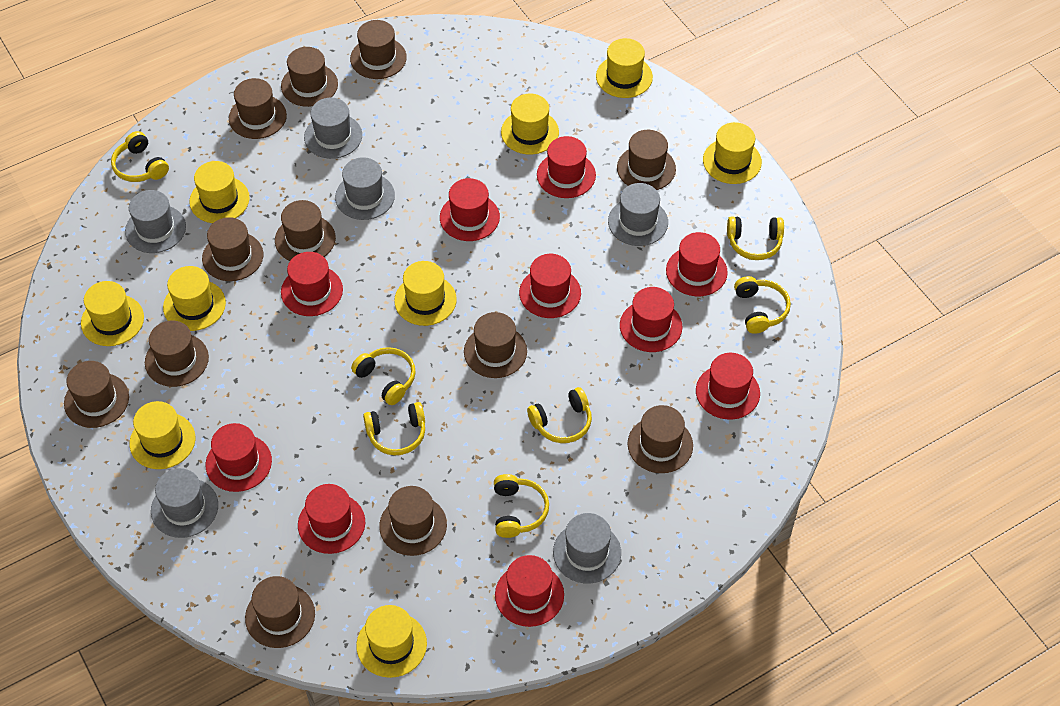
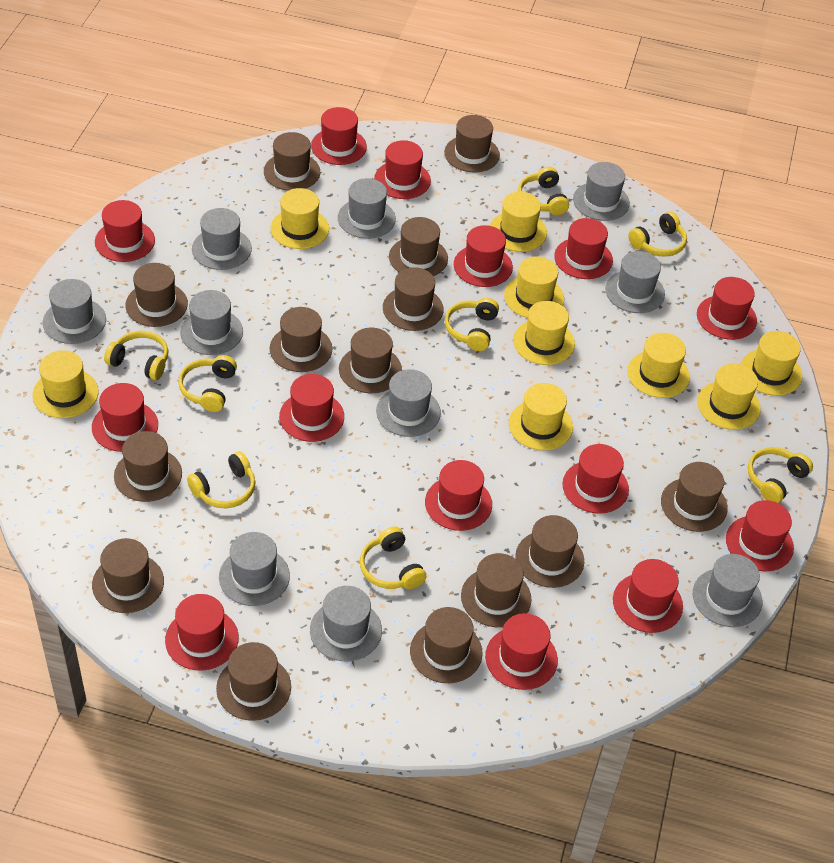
brown hat: [64,361,129,428] [145,321,209,387] [202,217,263,281] [229,78,287,139] [245,576,315,648] [275,200,336,261] [281,47,338,107] [350,20,407,79] [379,486,447,556] [464,312,527,378] [617,130,676,190] [627,405,693,473] = 12 -> [92,538,164,613] [114,431,182,502] [125,263,188,327] [216,642,291,721] [264,132,320,191] [269,307,332,372] [339,328,402,393] [383,267,443,331] [389,217,448,276] [410,607,482,683] [444,115,500,172] [461,553,531,627] [515,515,584,588] [661,462,728,532] = 14
grey hat: [125,190,186,253] [151,468,218,538] [304,98,362,159] [335,157,395,220] [553,513,621,583] [608,183,668,246] = 6 -> [43,279,106,344] [180,290,243,355] [192,208,252,270] [219,532,290,606] [310,586,382,661] [338,178,396,239] [376,369,441,437] [573,162,630,221] [605,251,665,313] [693,554,762,627] = 10
red hat: [206,423,272,492] [281,252,343,316] [298,484,365,554] [440,178,500,241] [495,555,564,627] [519,254,581,318] [537,136,596,198] [620,287,682,352] [666,232,728,296] [696,353,760,420] = 10 -> [92,383,158,452] [95,200,155,262] [165,594,239,671] [279,374,344,442] [311,107,367,165] [374,140,431,199] [425,460,492,531] [454,225,513,287] [485,613,558,690] [554,218,613,279] [563,444,629,514] [613,559,683,633] [697,277,757,340] [726,500,794,571] = 14
yellow headphones: [111,131,169,182] [351,347,416,405] [363,402,425,455] [494,474,549,538] [527,387,592,443] [727,217,784,260] [734,276,791,334] = 7 -> [104,331,168,380] [178,355,237,412] [187,451,255,508] [360,527,426,589] [445,298,499,351] [518,167,569,215] [628,212,687,257] [748,447,813,503] = 8

